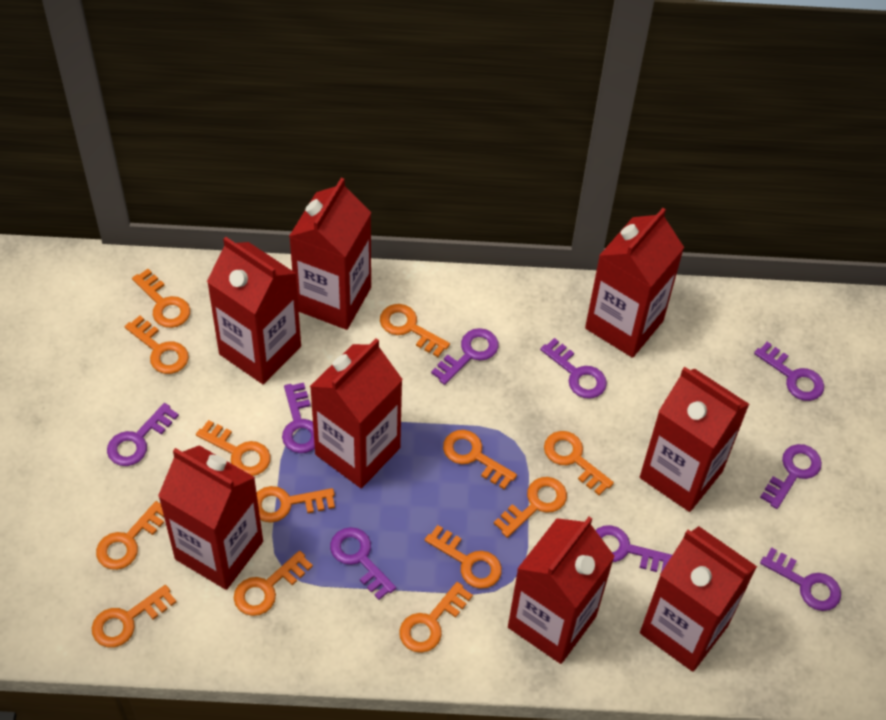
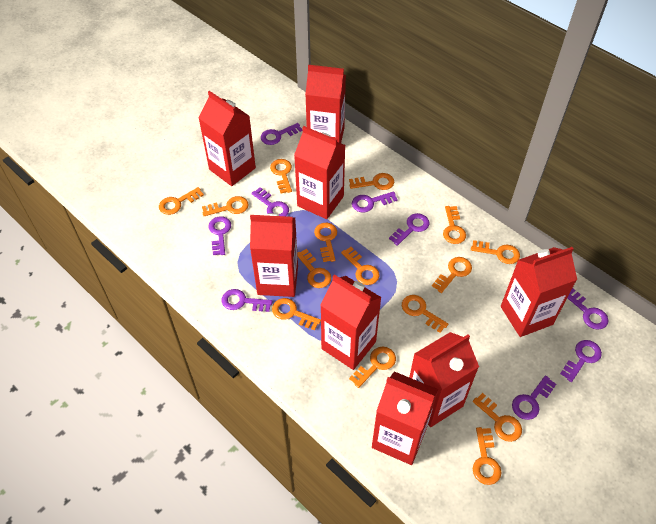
orange key: [92,585,176,647] [96,501,164,570] [125,316,189,374] [132,269,190,328] [196,420,271,476] [234,551,313,616] [257,486,335,523] [380,304,450,357] [399,582,473,653] [425,525,502,589] [443,430,517,490] [494,477,567,538] [544,431,614,495] = 13 -> [159,187,204,215] [202,196,249,216] [270,159,292,193] [272,298,321,330] [297,249,331,288] [314,223,337,262] [341,247,380,285] [349,173,394,190] [349,347,396,388] [402,295,448,333] [432,257,472,293] [443,206,466,244] [471,240,520,264] [473,393,522,442] [473,427,501,485] = 15

